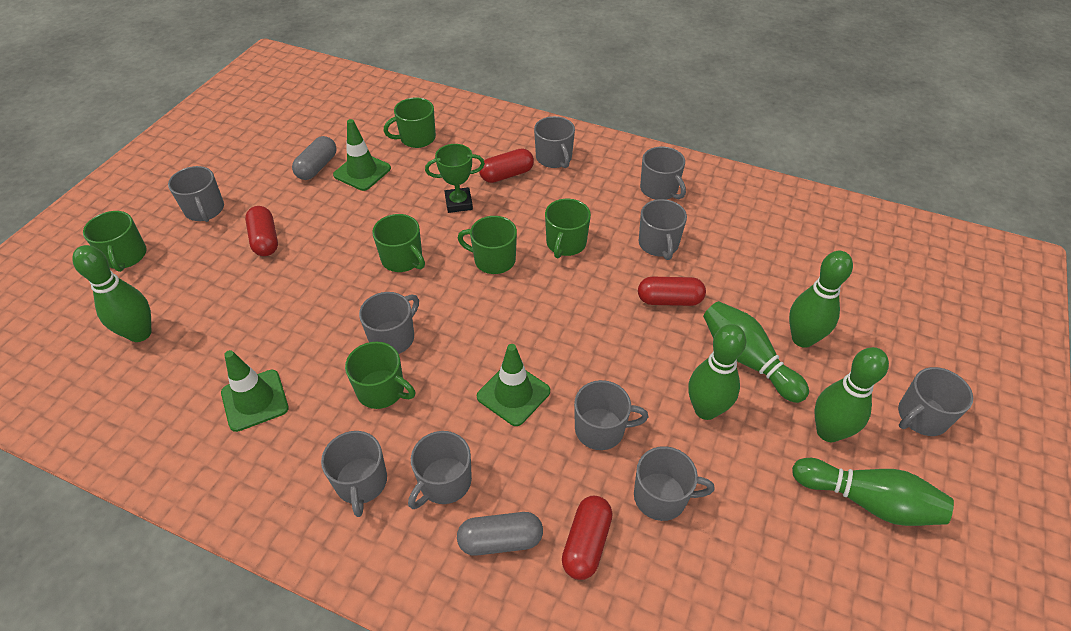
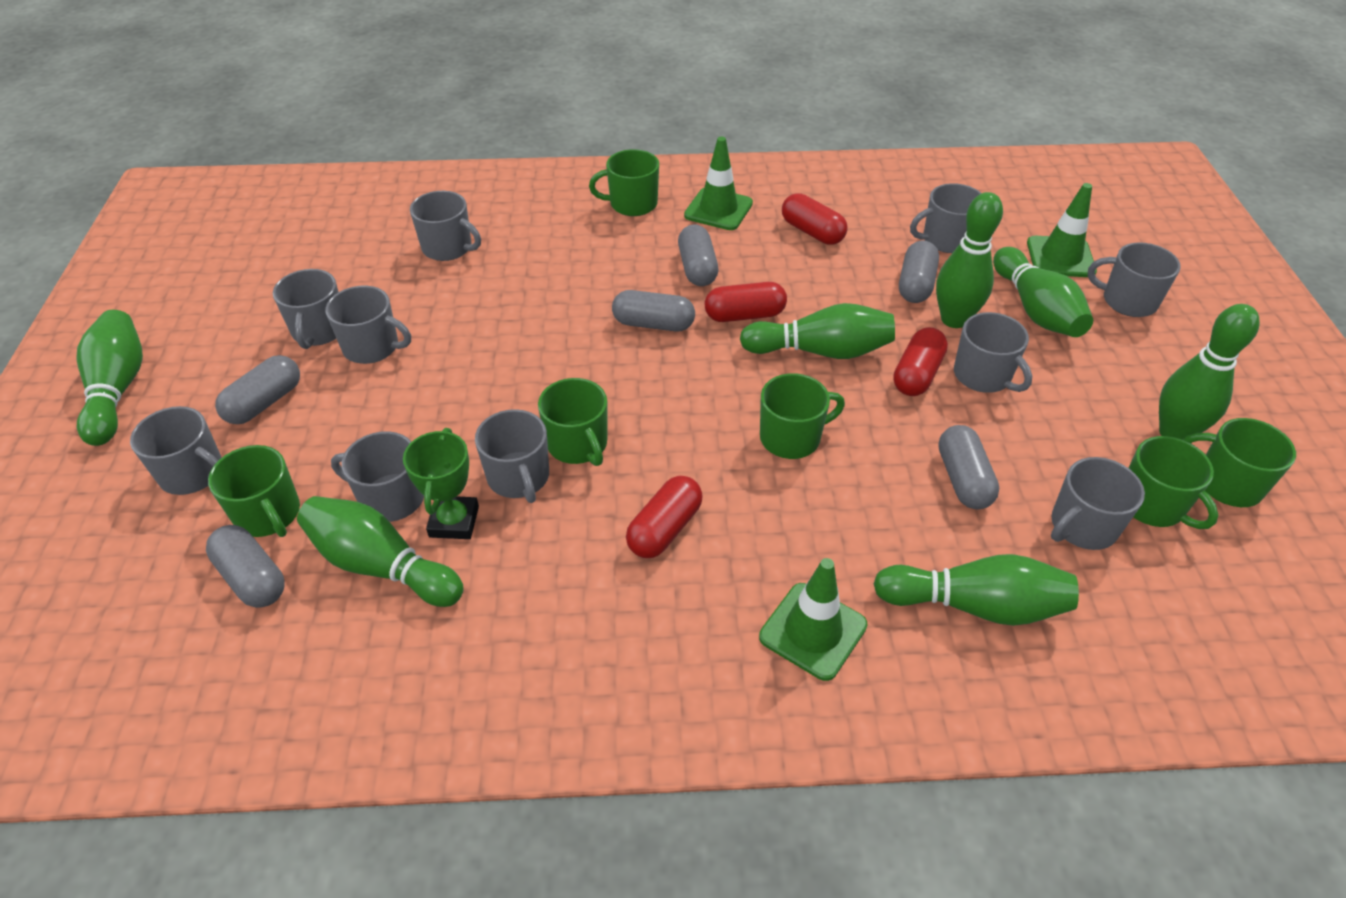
green bowling pin: [72,245,152,342] [689,324,746,420] [703,301,809,403] [789,251,853,348] [792,458,954,526] [814,347,889,442] = 6 -> [76,310,143,446] [297,496,464,607] [740,303,895,359] [874,554,1079,626] [936,192,1003,328] [993,247,1093,337] [1159,304,1260,440] = 7
grey capsule: [292,136,336,180] [457,512,543,556] = 2 -> [206,525,285,608] [215,355,300,424] [612,290,695,332] [678,224,718,286] [899,240,939,303] [938,425,999,509] = 6

